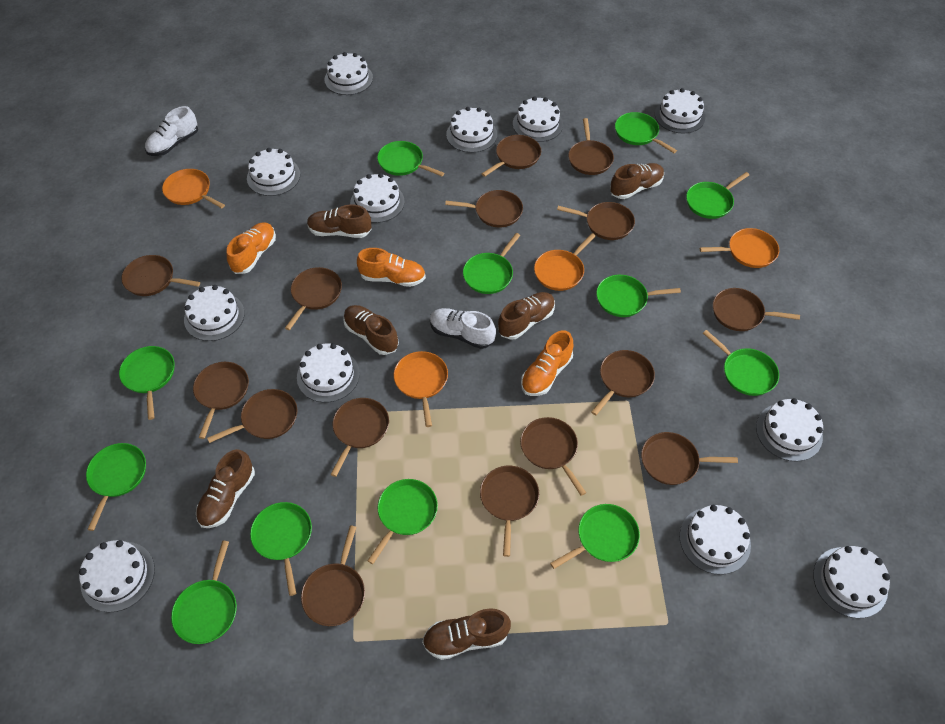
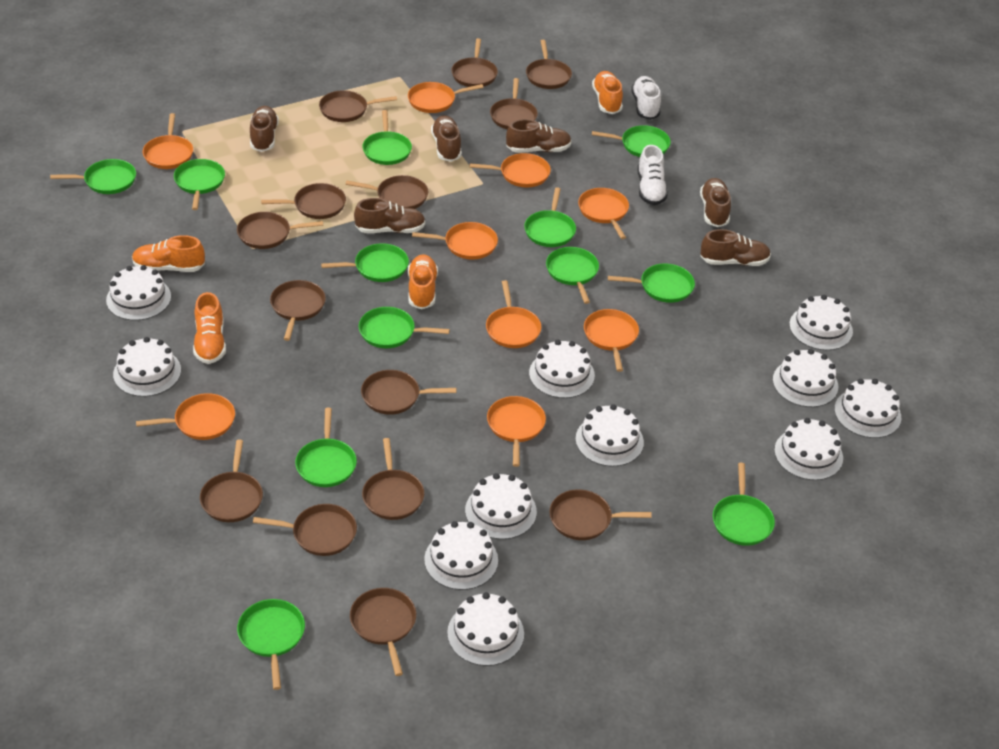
brown pan: [122,255,200,296] [193,362,249,439] [207,389,297,443] [285,267,342,330] [301,525,365,626] [330,398,389,477] [445,190,523,228] [480,466,539,557] [482,135,541,177] [520,417,586,496] [557,202,635,240] [568,118,614,175] [591,350,655,415] [641,432,738,485] [713,288,800,331] = 15 -> [200,440,263,522] [237,212,323,249] [253,504,357,556] [261,183,346,219] [270,280,326,341] [319,90,397,122] [345,175,428,209] [350,588,416,676] [361,370,456,415] [362,438,424,520] [452,38,498,87] [490,78,538,129] [526,40,572,89] [549,489,652,540] = 14
orange pan: [162,169,225,208] [394,351,448,427] [534,233,596,291] [700,228,779,268] = 4 -> [136,393,235,440] [143,113,193,169] [408,82,483,113] [412,222,498,260] [469,153,551,187] [486,280,541,348] [487,396,546,467] [578,188,629,239] [584,309,639,372] = 9
orange shoe: [227,222,276,274] [357,248,426,287] [521,331,573,396] = 3 -> [132,235,205,272] [193,292,226,364] [408,254,438,309] [592,71,623,114] = 4
white cake: [79,540,155,612] [184,285,245,341] [247,148,300,196] [297,343,360,402] [324,52,373,95] [350,173,405,223] [446,107,497,153] [513,97,563,142] [655,88,705,134] [679,505,751,575] [756,398,823,462] [813,546,890,618] = 12 -> [106,265,171,320] [113,337,181,397] [424,521,498,590] [447,592,524,666] [465,473,537,539] [529,340,595,398] [576,404,644,467] [773,349,838,407] [774,418,843,480] [789,295,853,350] [834,379,901,438] = 11

